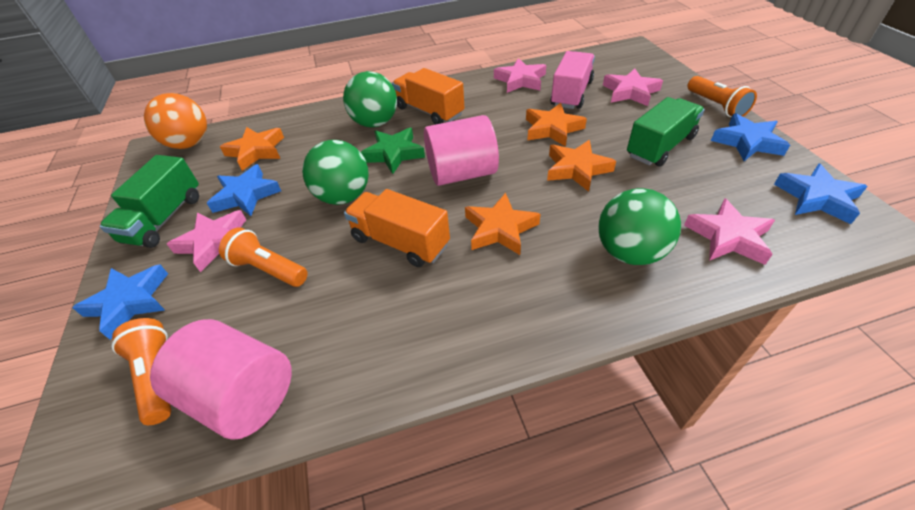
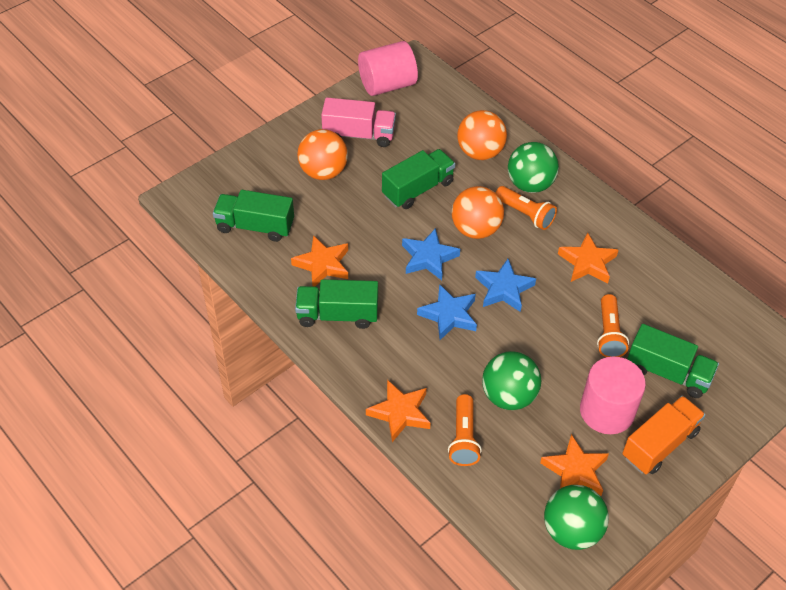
blue star: [72,264,168,339] [207,164,281,216] [711,113,790,161] [774,164,868,224] = 4 -> [402,228,460,280] [417,284,477,340] [475,259,536,312] = 3
green star: [361,128,425,174] = 1 -> none = 0
green truck: [100,155,199,248] [627,97,705,167] = 2 -> [213,190,294,242] [295,279,378,329] [382,149,455,209] [627,324,719,398] = 4
orange ball: [144,93,207,149] = 1 -> [297,129,348,180] [452,186,504,239] [457,110,507,160] = 3
orange truck: [344,189,450,267] [392,68,464,125] = 2 -> [622,396,705,474] = 1
pink star: [167,210,246,272] [494,58,546,93] [603,68,663,106] [684,198,775,265] = 4 -> none = 0

